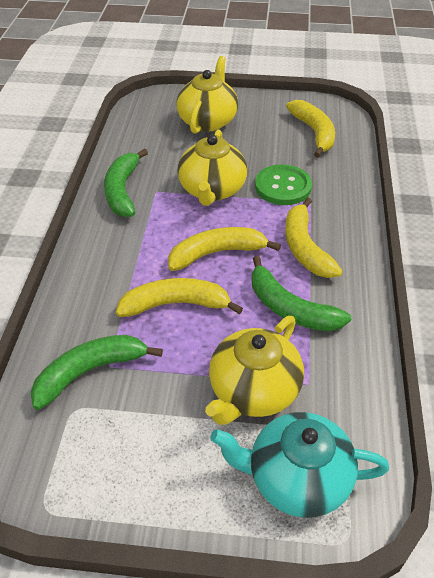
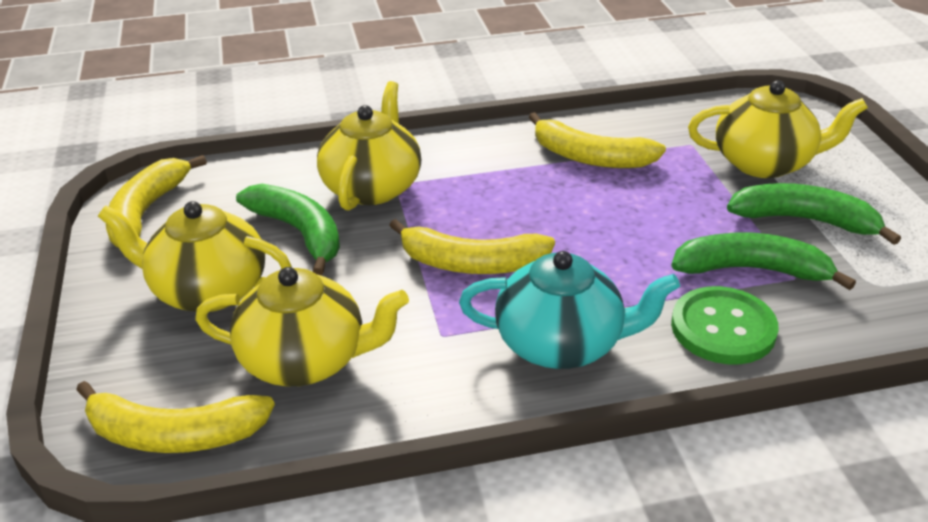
yellow teapot: [177,56,238,134] [177,130,247,206] [205,316,304,425] = 3 -> [98,201,292,312] [195,267,409,386] [317,81,421,211] [688,80,868,178] = 4

